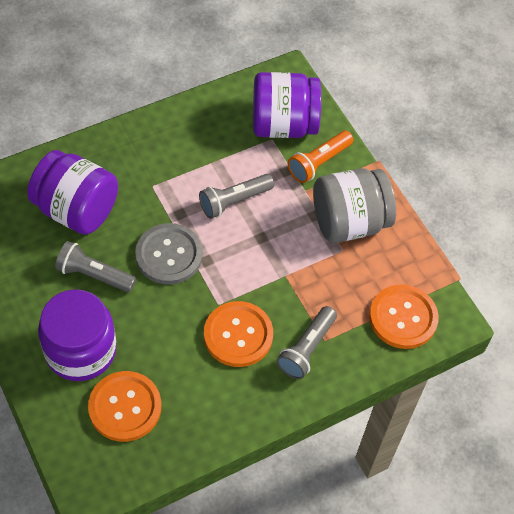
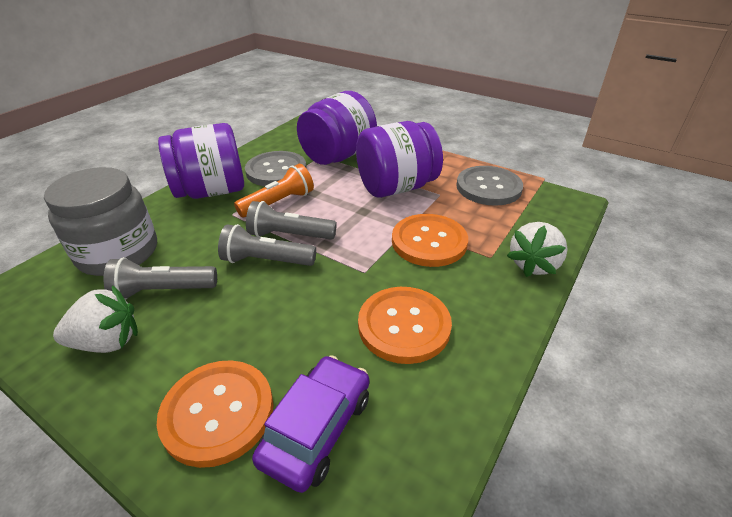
grey button: [135,223,203,285] = 1 -> [245,151,307,186] [456,166,523,206] = 2
purple car: none = 0 -> [252,355,369,493] = 1
white strawberry: none = 0 -> [53,285,138,353] [507,222,568,277] = 2

